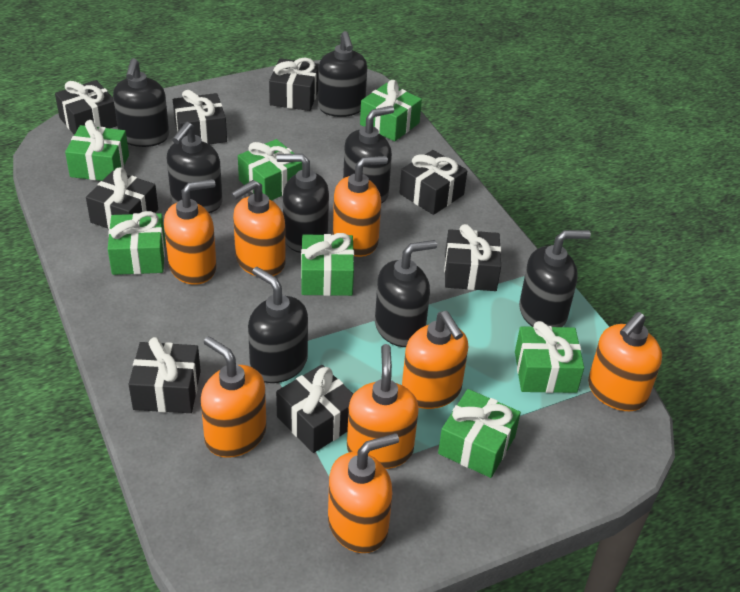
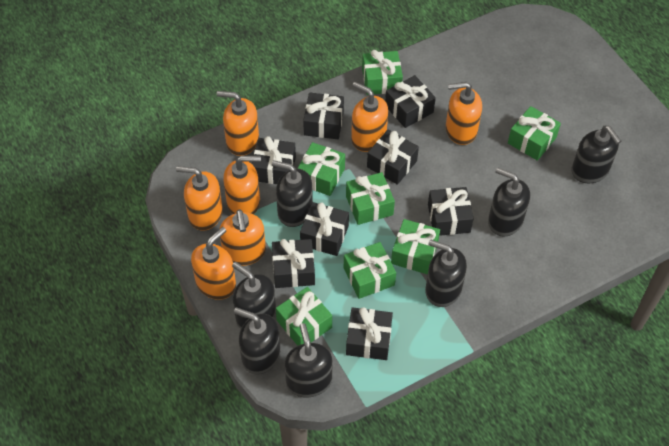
black soap dispenser: [113,58,169,147] [167,122,223,213] [248,267,308,383] [277,154,329,253] [318,31,367,117] [343,106,394,204] [375,240,437,347] [519,230,591,327] = 8 -> [232,262,276,329] [234,307,280,374] [272,160,313,227] [285,323,332,398] [425,239,467,307] [488,167,530,237] [571,126,621,183] = 7
orange soap dispenser: [164,179,217,285] [201,336,267,458] [231,180,286,276] [328,433,399,553] [333,156,388,257] [347,344,419,469] [402,311,468,409] [588,312,662,411] = 8 -> [176,166,223,231] [191,227,236,300] [217,91,259,156] [220,210,266,266] [223,156,261,214] [351,82,388,152] [446,82,482,145] = 7

